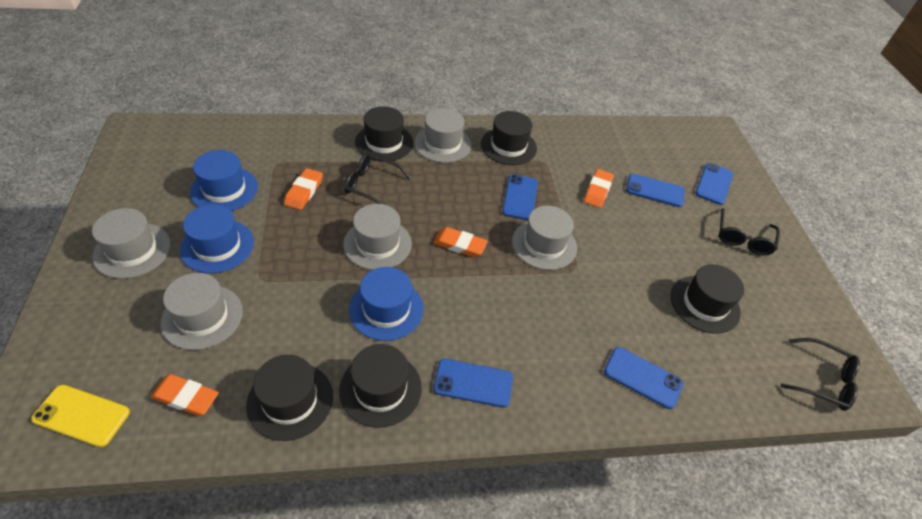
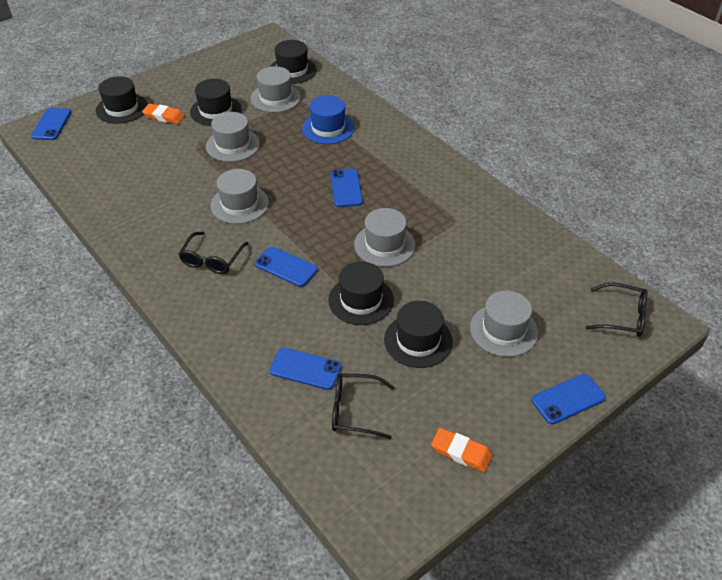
blue hat: [180,204,254,273] [190,150,258,211] [349,267,424,341] = 3 -> [302,95,354,144] = 1
orange eraser: [150,374,219,416] [284,168,323,210] [433,227,488,257] [584,169,614,208] = 4 -> [142,103,185,124] [431,428,493,472] = 2
yellow phone: [31,385,130,447] = 1 -> none = 0

